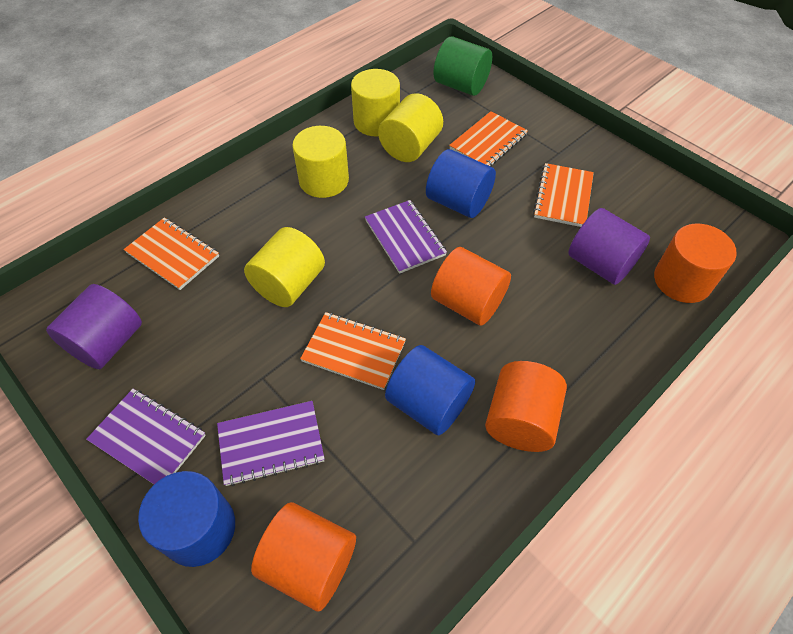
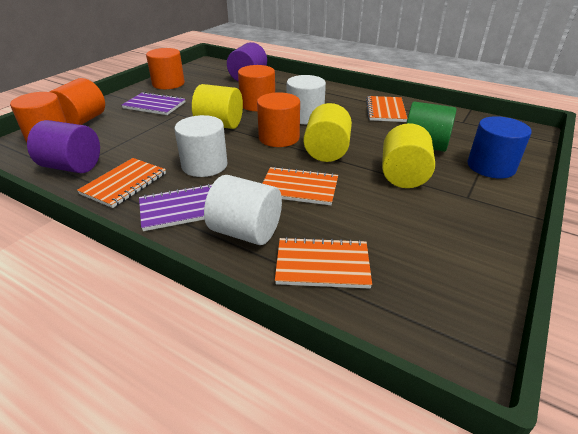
blue cylinder: [138,471,235,567] [385,345,475,435] [426,149,496,218] = 3 -> [467,116,532,178] = 1
orange cylinder: [251,502,356,612] [431,247,511,325] [485,361,567,452] [654,224,737,303] = 4 -> [10,92,67,143] [50,78,105,125] [146,48,185,89] [238,65,275,111] [257,92,300,147] = 5
purple notebook: [86,389,206,484] [217,401,325,486] [365,200,447,274] = 3 -> [122,92,185,115] [139,184,212,231] = 2
white cylinder: none = 0 -> [174,115,228,177] [204,175,282,245] [287,75,326,124] = 3
yellow cylinder: [244,227,325,307] [292,126,349,198] [351,69,400,137] [378,93,443,162] = 4 -> [192,84,243,129] [303,103,352,162] [382,123,435,188] = 3

